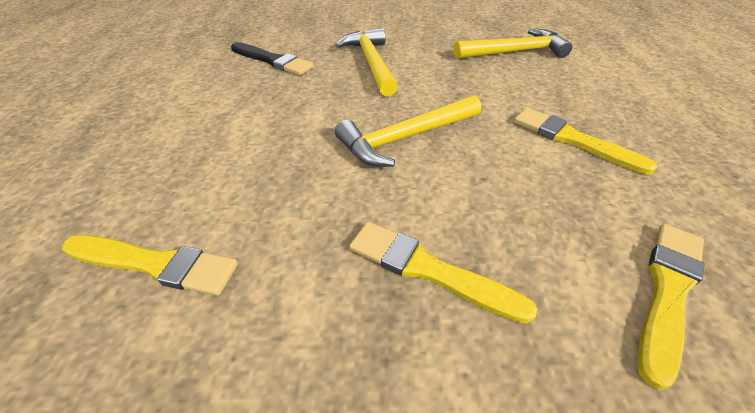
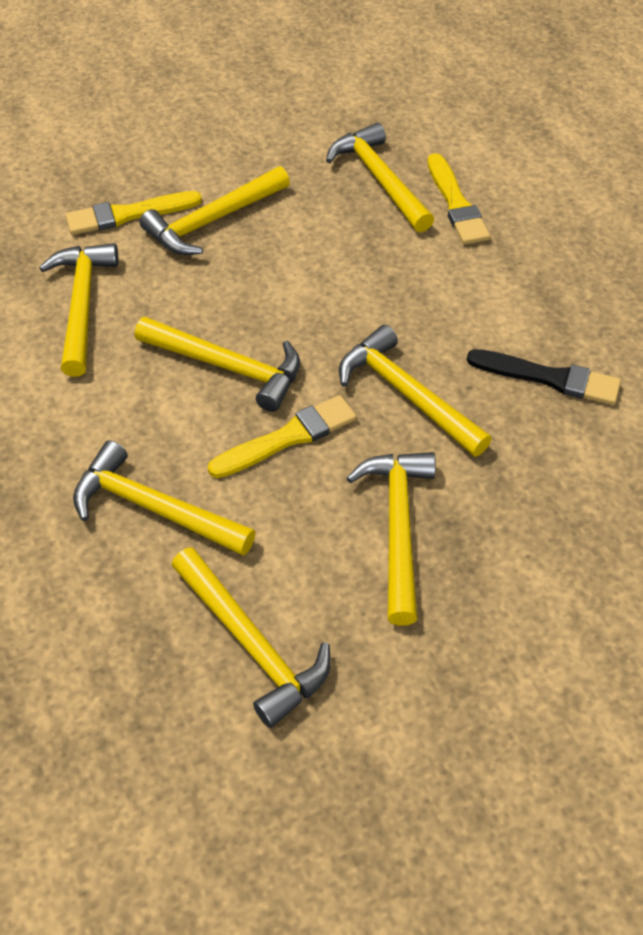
yellow brush: [62,235,238,296] [349,222,538,324] [514,108,657,174] [638,224,704,389] = 4 -> [66,191,202,235] [208,395,357,478] [428,153,490,245] = 3
yellow hammer: [335,28,398,97] [335,95,481,167] [453,29,572,59] = 3 -> [39,243,118,377] [73,440,255,556] [135,317,300,412] [139,166,290,255] [171,547,331,728] [326,123,434,232] [339,325,492,457] [347,452,436,626] = 8

